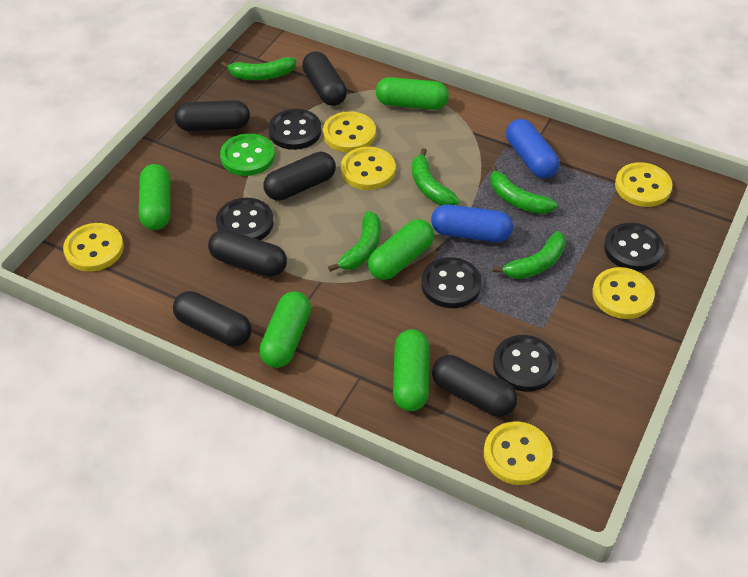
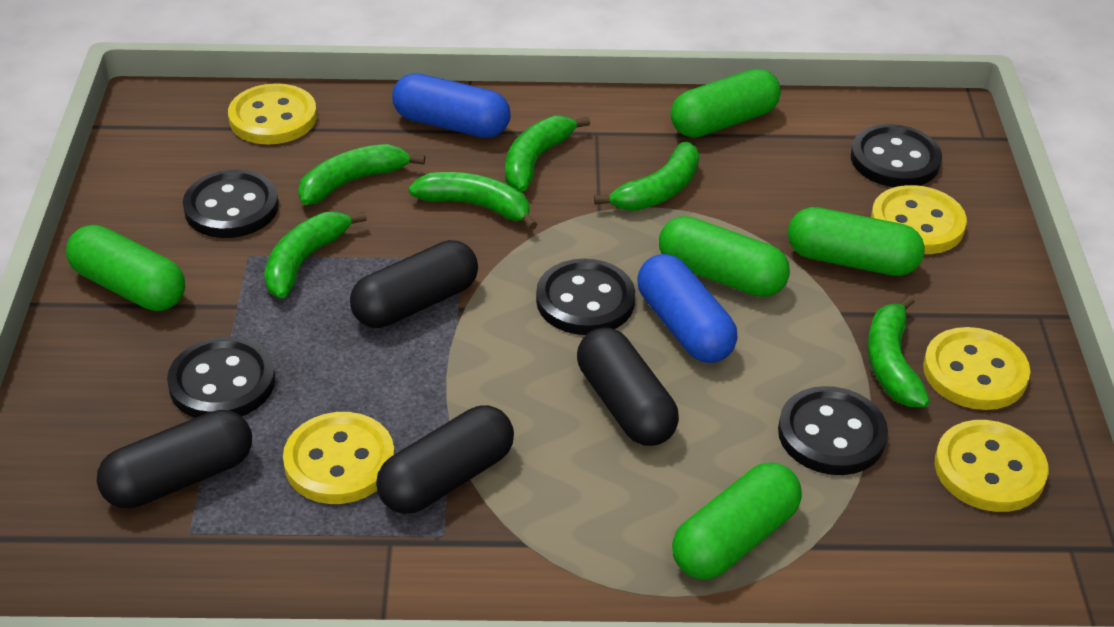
black capsule: [173,291,252,347] [174,100,250,131] [208,230,287,277] [263,152,336,201] [302,51,347,106] [432,355,517,417] = 6 -> [97,410,252,509] [350,240,478,328] [376,405,514,514] [577,327,679,446] = 4
green banana: [221,57,296,80] [328,211,381,272] [412,148,459,205] [490,164,558,214] [493,231,566,279] = 5 -> [264,211,367,299] [298,144,425,205] [408,172,538,230] [505,116,590,192] [594,142,699,211] [867,295,930,407] = 6
green button: [220,133,275,176] = 1 -> none = 0
yellow button: [63,223,124,271] [323,111,376,152] [341,147,396,190] [484,421,552,485] [592,267,655,319] [615,162,672,207] = 6 -> [228,83,317,144] [283,412,395,504] [871,185,967,254] [923,327,1030,410] [935,420,1049,512] = 5

